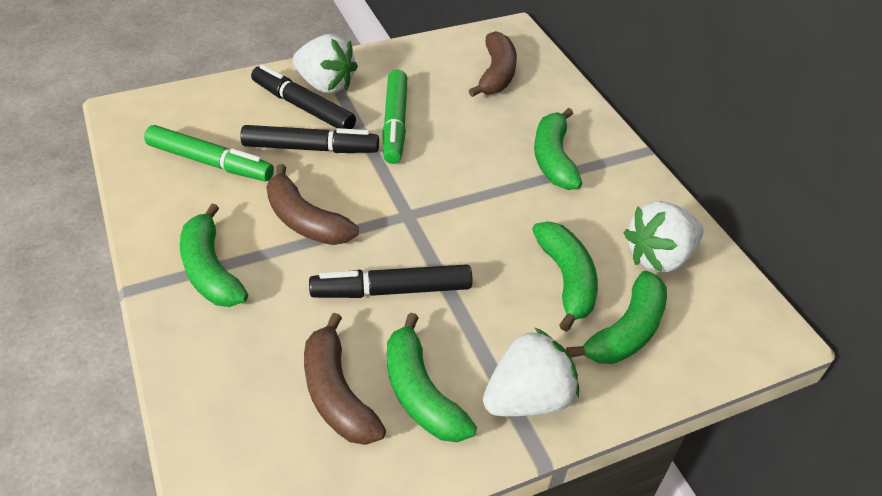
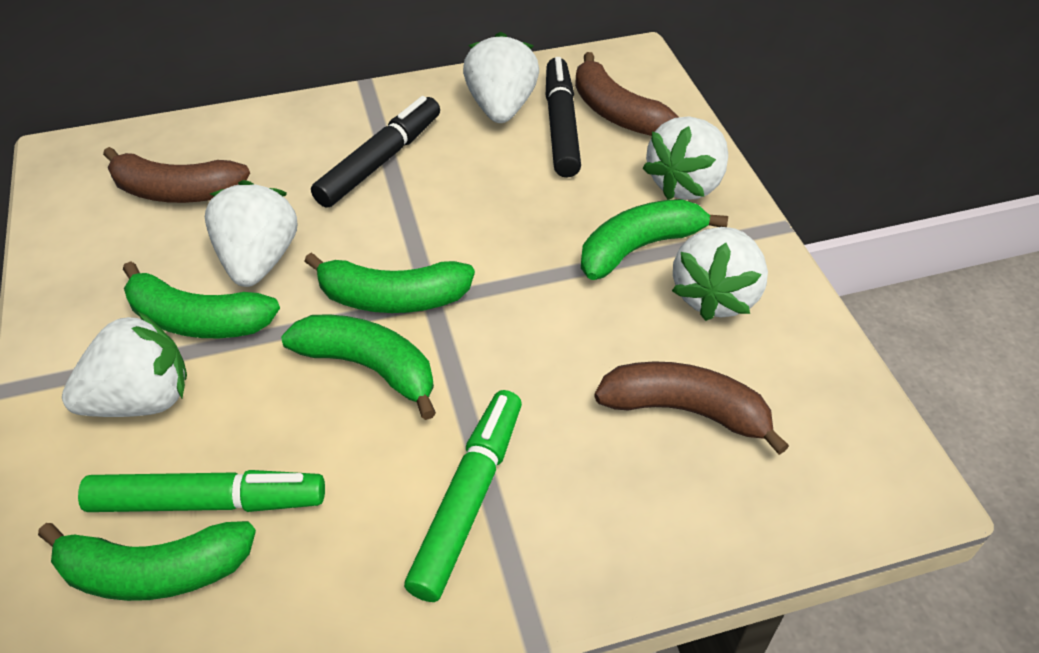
black marker: [240,125,379,153] [251,65,356,129] [309,264,472,298] = 3 -> [311,96,440,208] [546,57,581,178] = 2
white strawberry: [293,34,358,94] [483,327,579,416] [623,201,704,273] = 3 -> [62,312,187,417] [205,180,298,287] [463,32,539,123] [642,117,728,200] [672,227,768,321] = 5

